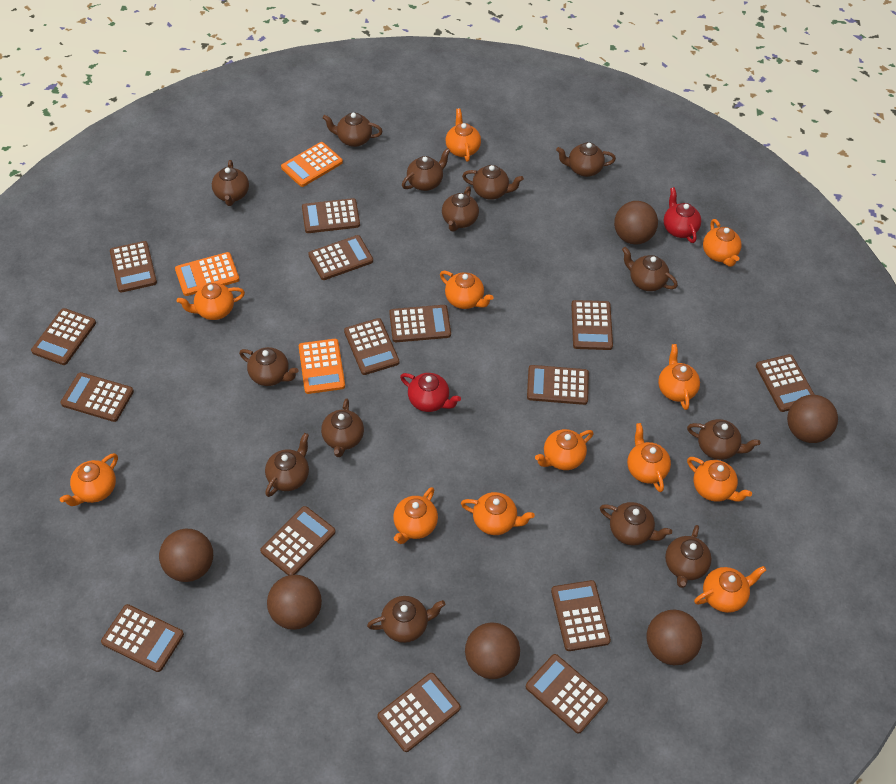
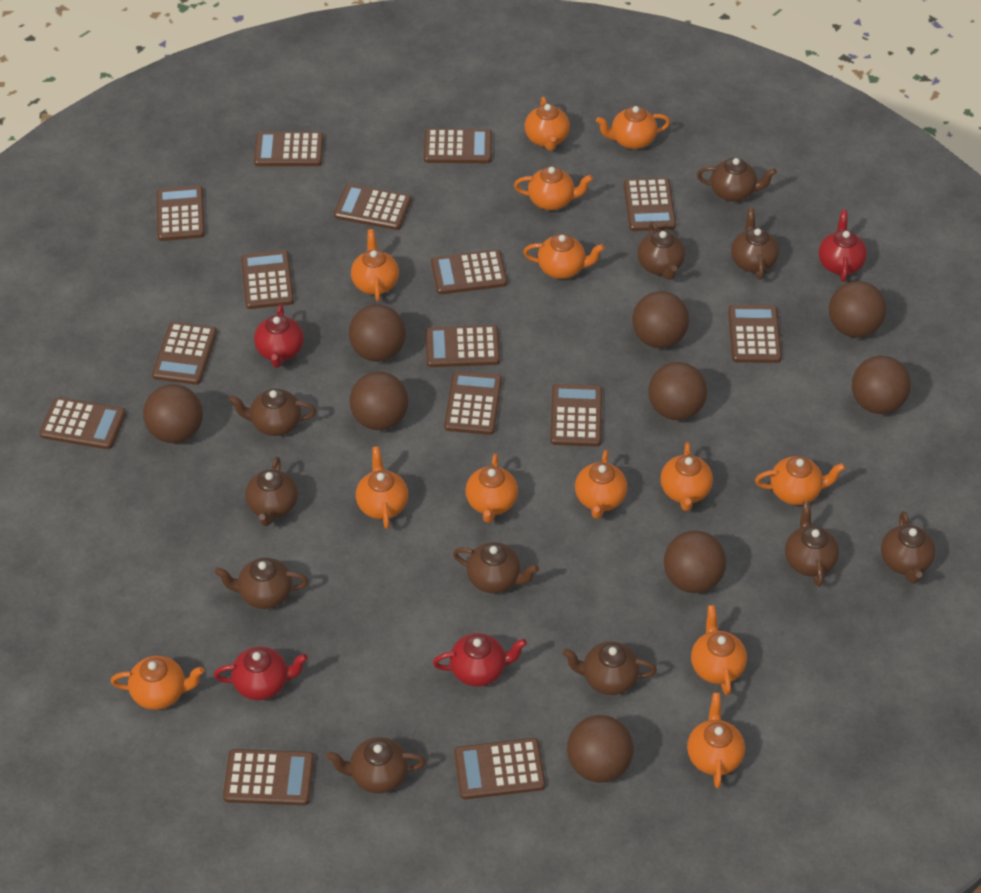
brown ball: [159,529,213,582] [267,575,322,630] [465,622,520,679] [614,201,658,244] [646,610,702,665] [787,395,838,443] = 6 -> [143,384,203,443] [349,304,406,362] [350,372,408,430] [567,715,634,783] [632,291,689,348] [648,362,707,421] [664,531,726,593] [829,281,886,338] [852,356,911,414] = 9
brown teapot: [212,160,249,206] [239,347,298,386] [265,433,309,497] [321,398,364,457] [323,113,383,147] [367,596,445,643] [402,148,451,191] [442,186,479,232] [462,165,524,200] [556,142,616,177] [600,502,672,546] [622,247,678,291] [665,525,712,588] [687,419,760,460] = 14 -> [215,557,309,609] [229,389,316,436] [245,457,298,526] [326,737,426,793] [453,542,539,593] [562,641,657,695] [637,222,685,280] [697,158,777,202] [731,208,779,279] [785,501,839,587] [881,511,936,584] = 11
orange calculator: [175,252,239,296] [281,142,343,187] [299,339,345,394] = 3 -> none = 0
orange teapot: [60,453,118,506] [177,283,245,320] [393,487,438,544] [440,271,494,309] [446,108,481,162] [461,492,535,535] [535,429,593,470] [627,423,671,492] [658,344,700,410] [687,457,752,502] [694,566,766,613] [703,219,742,267] = 12 -> [111,656,204,710] [351,229,399,302] [356,446,408,529] [466,453,518,523] [514,166,593,210] [523,234,605,279] [525,97,570,151] [575,450,627,519] [596,106,670,149] [660,442,713,511] [687,693,745,788] [691,605,747,696] [755,456,845,505] = 13
red teapot: [400,373,461,412] [664,187,701,243] = 2 -> [214,646,308,700] [254,305,304,367] [433,633,527,687] [819,210,867,282] = 4

